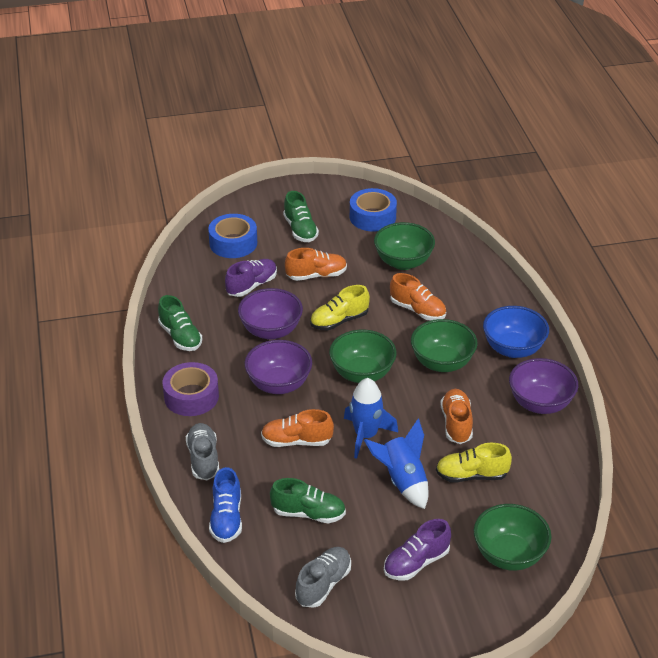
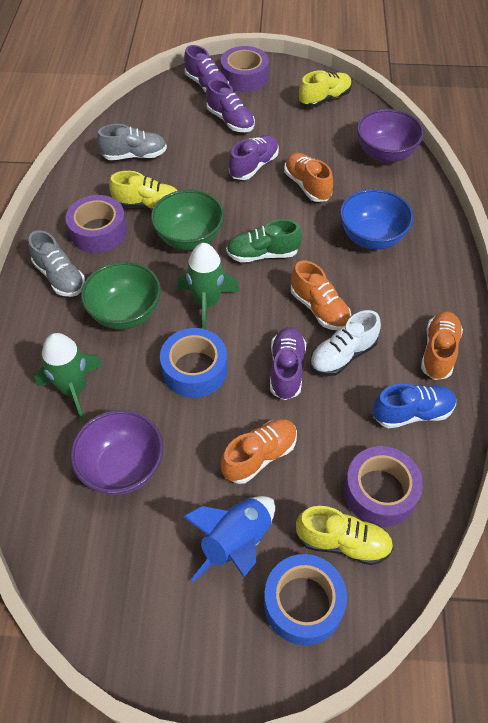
blue rocket: [344,378,398,459] [364,419,429,509] = 2 -> [183,496,275,582] = 1
green bowl: [329,330,397,383] [374,222,435,270] [411,319,478,372] [474,504,551,571] = 4 -> [81,262,161,330] [151,190,224,250] = 2
green rocket: none = 0 -> [34,333,103,422] [178,243,240,329] = 2
green shoe: [158,295,202,351] [270,478,346,523] [283,191,319,242] = 3 -> [226,219,302,263] = 1
purple bowl: [238,288,303,340] [244,340,312,394] [509,358,578,414] = 3 -> [70,410,163,495] [357,109,424,163] = 2
purple shoe: [225,259,277,297] [384,519,451,581] = 2 -> [184,45,229,92] [206,79,255,132] [229,135,279,180] [270,327,306,400] = 4
purple tape: [163,362,219,416] = 1 -> [65,195,127,253] [221,46,269,92] [344,446,423,527] = 3
white shoe: none = 0 -> [310,310,381,376] = 1
yellow shoe: [310,285,370,330] [436,443,512,482] = 2 -> [109,171,178,210] [296,506,393,565] [299,70,352,107] = 3

